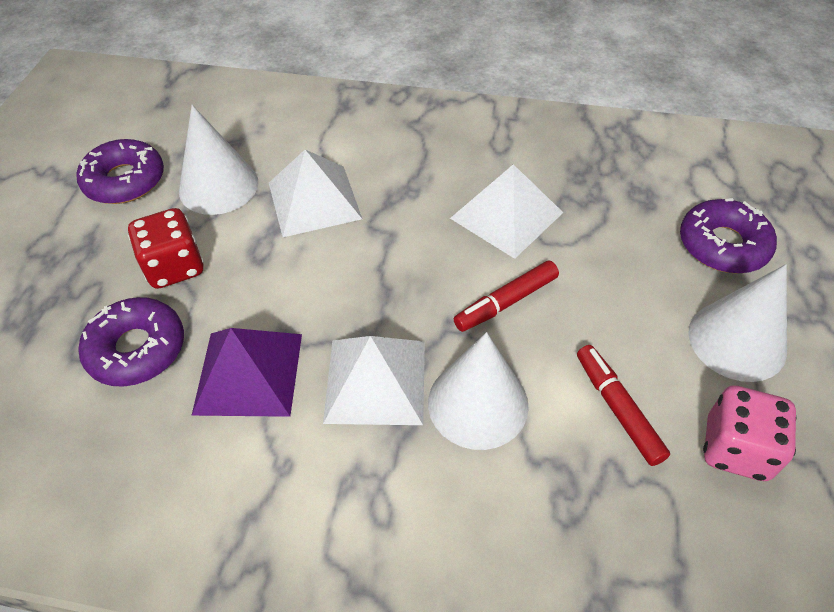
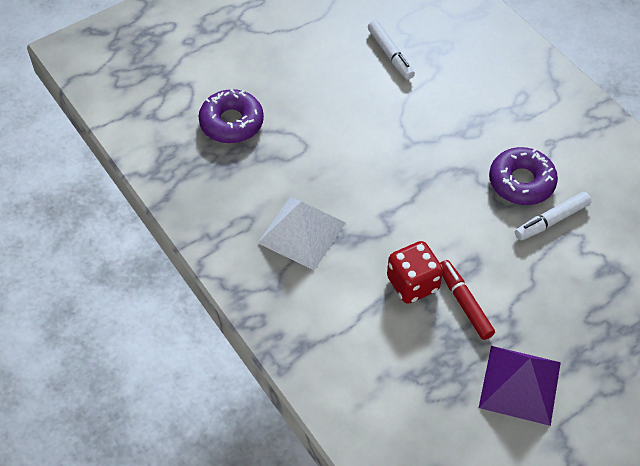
pink dice: [703,386,797,481] = 1 -> none = 0
purple donut: [77,139,164,204] [79,297,184,387] [680,198,777,274] = 3 -> [199,89,264,143] [489,147,558,205] = 2
red marker: [454,260,559,332] [577,345,670,466] = 2 -> [440,260,495,340] = 1
white cone: [179,105,258,215] [428,332,529,450] [688,264,787,382] = 3 -> none = 0
white marker: none = 0 -> [368,20,415,80] [515,192,591,240] = 2
white pyramid: [269,150,362,237] [323,336,425,425] [450,164,563,259] = 3 -> [258,197,346,270] = 1

